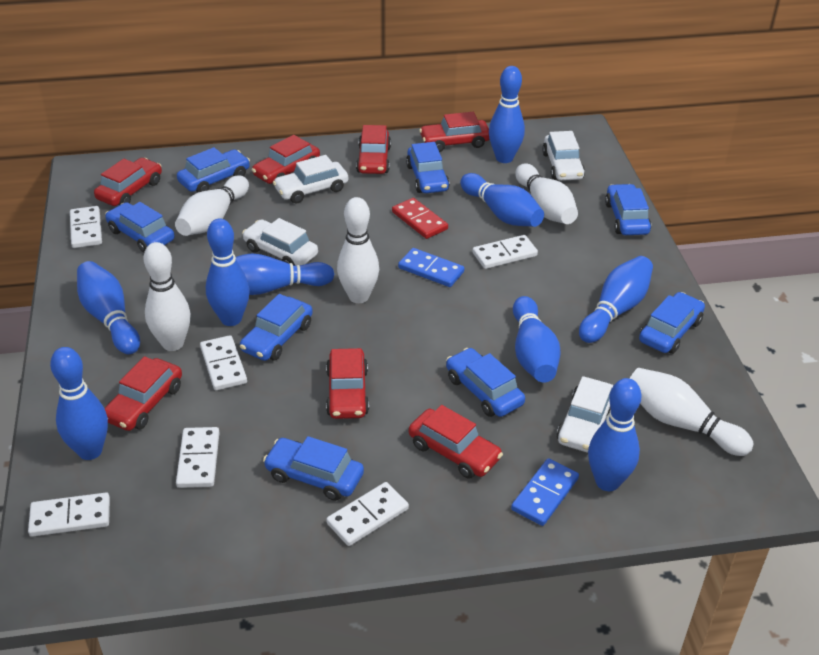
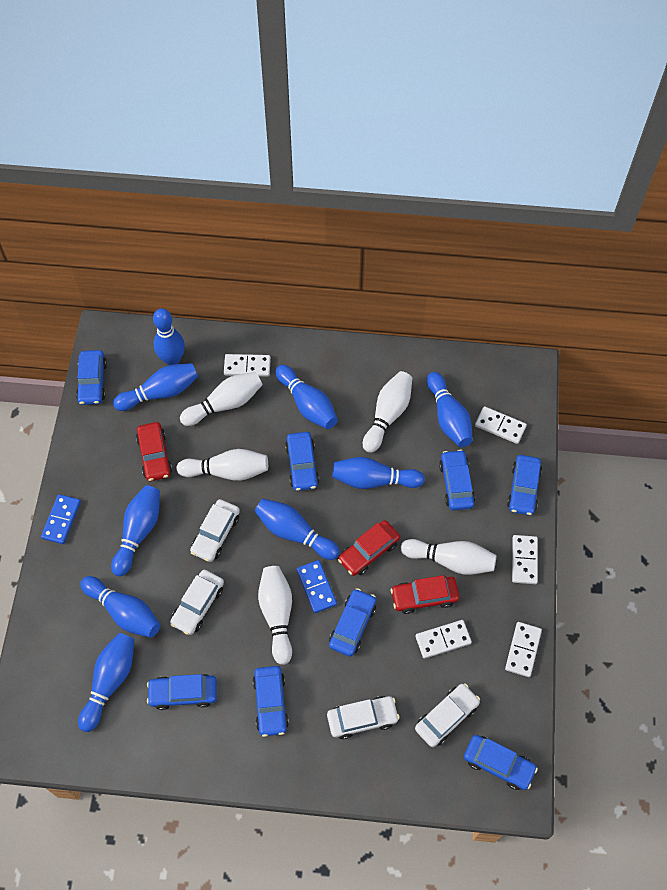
red car: [94,158,162,206] [104,356,182,431] [252,135,320,184] [326,348,369,419] [356,125,391,174] [409,405,503,479] [419,112,490,152] = 7 -> [136,422,172,481] [338,520,400,576] [391,575,459,614] = 3
red domino: [392,198,448,239] = 1 -> none = 0
white domino: [28,493,110,537] [70,206,102,248] [176,427,220,488] [200,335,247,390] [326,482,409,546] [472,235,538,269] = 6 -> [224,354,271,377] [415,620,472,659] [475,406,527,444] [505,622,542,677] [512,535,538,584] = 5

